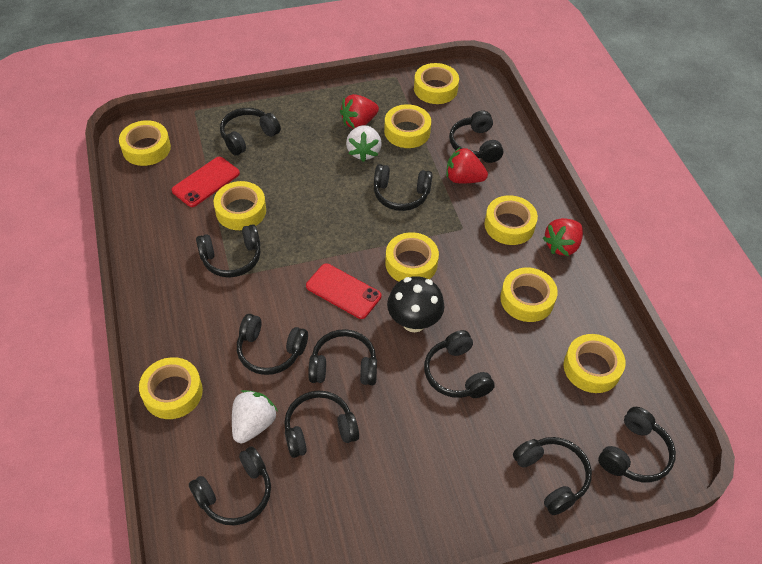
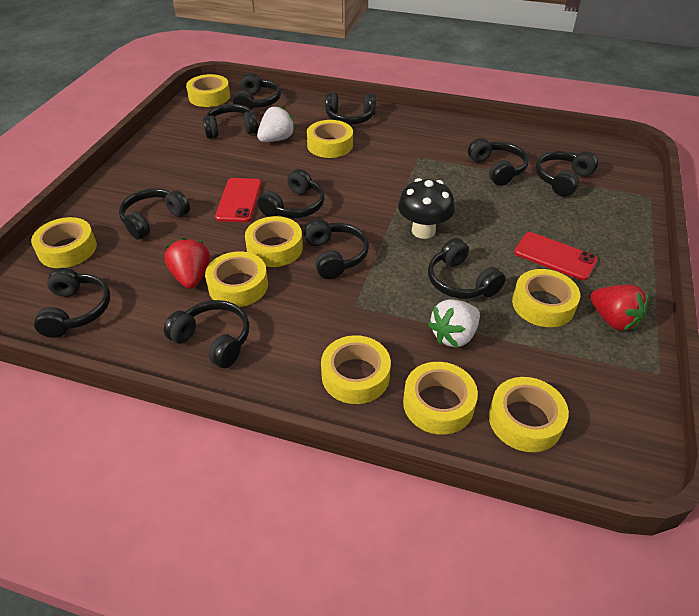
red strawberry: [340,94,379,129] [446,147,488,183] [543,218,583,256] = 3 -> [165,238,210,289] [590,285,649,331] = 2

